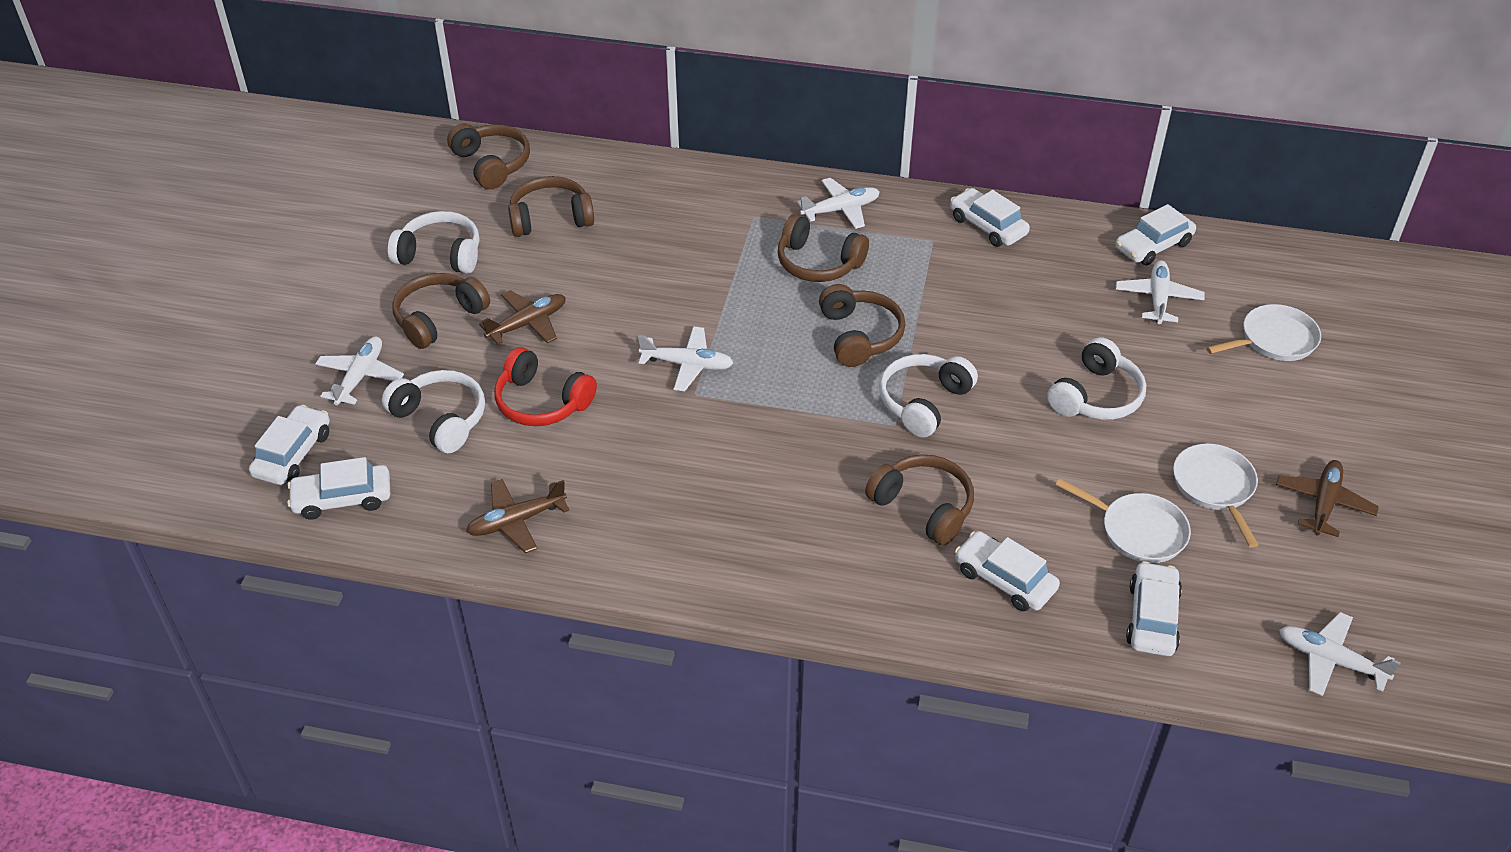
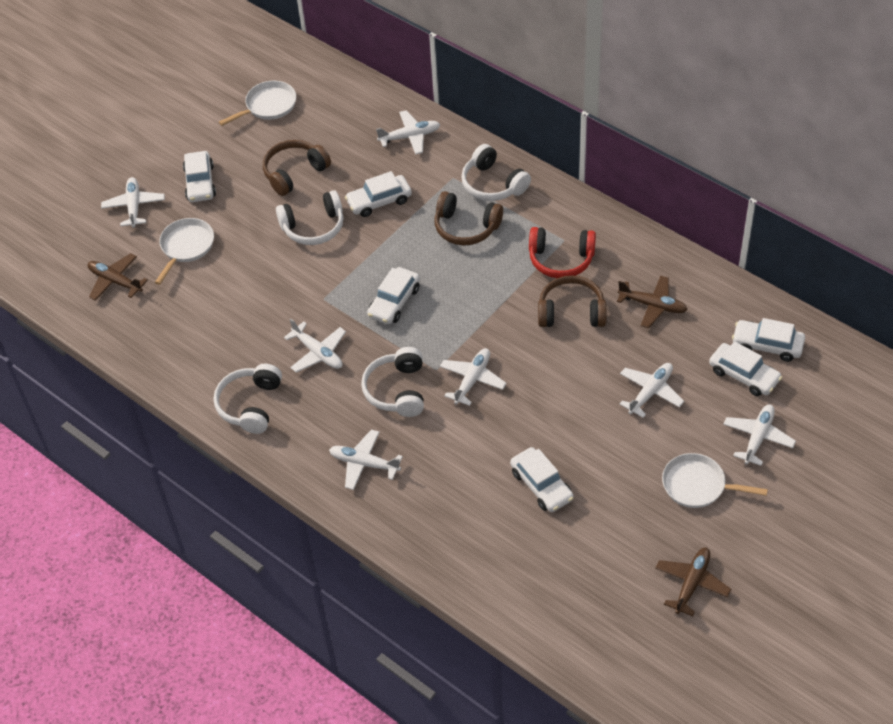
brown headphones: [392,273,490,349] [447,124,530,189] [508,176,594,237] [778,214,869,282] [819,284,905,367] [865,455,974,546] = 6 -> [263,140,331,196] [434,191,503,245] [538,275,607,327] = 3
white plane: [315,337,404,405] [638,326,733,391] [797,178,880,229] [1116,260,1205,324] [1279,612,1401,696] = 5 -> [101,177,165,228] [284,319,346,373] [329,429,403,490] [376,110,440,155] [440,348,507,406] [620,363,684,418] [723,404,796,466] = 7

